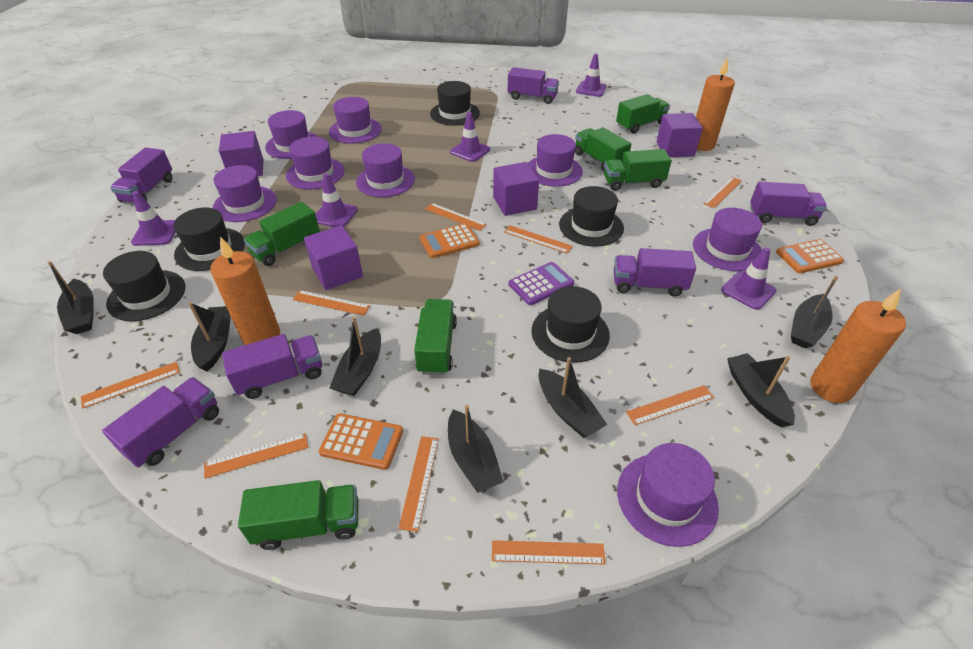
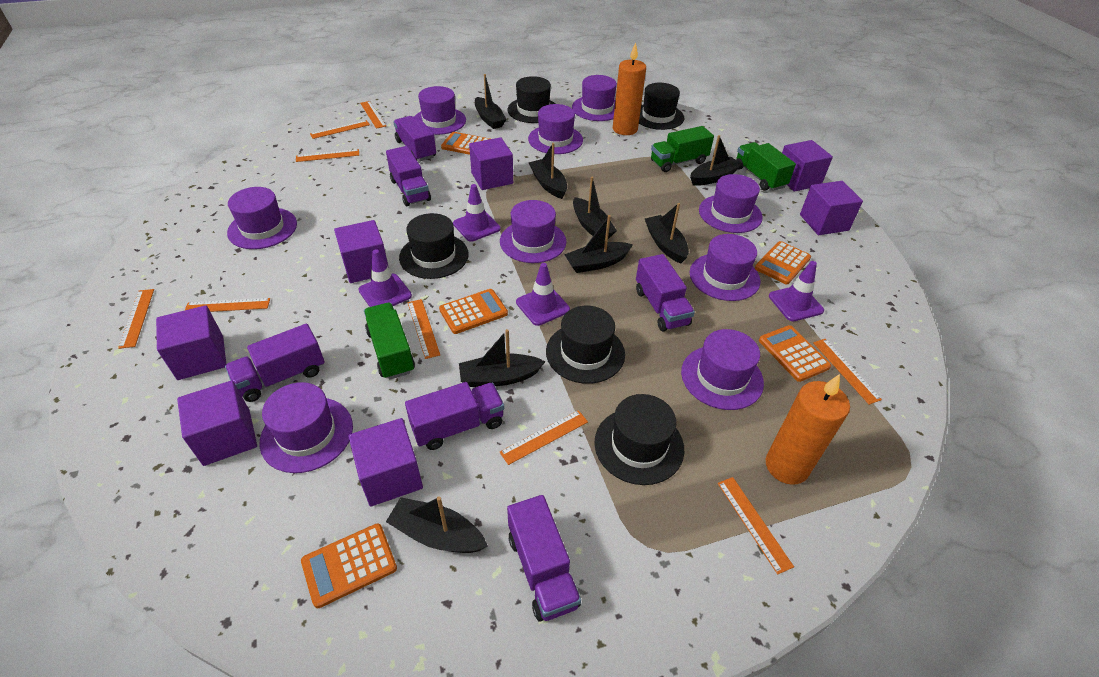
black boat: [48,261,94,334] [188,302,231,371] [330,316,381,396] [448,405,503,493] [539,357,607,438] [727,353,795,427] [791,276,838,349] = 7 -> [386,496,488,553] [459,329,545,387] [475,74,506,129] [529,143,567,199] [564,215,633,273] [573,177,617,239] [645,203,689,263] [690,135,742,186] = 8
green truck: [238,480,358,550] [243,202,320,266] [414,299,457,375] [575,127,631,172] [604,149,672,191] [616,94,670,133] = 6 -> [364,303,415,380] [651,126,714,172] [736,142,796,191] = 3
orange calculator: [319,413,403,470] [420,223,479,258] [776,239,844,273] = 3 -> [301,523,397,608] [439,289,508,334] [441,132,490,155] [755,241,811,284] [759,325,831,382] = 5
orange candle: [210,237,280,345] [696,57,735,151] [810,289,906,403] = 3 -> [613,43,646,135] [766,374,850,485] = 2
purple calculator: [509,262,574,305] = 1 -> none = 0
purple cube: [219,131,263,176] [304,225,363,290] [493,162,539,216] [657,113,703,157] = 4 -> [156,305,227,380] [177,380,257,466] [334,220,389,283] [348,418,423,507] [469,137,513,190] [782,140,833,192] [800,181,863,235] = 7
purple hat: [213,165,277,222] [265,110,318,159] [286,137,345,189] [329,97,382,144] [356,143,415,197] [528,134,583,187] [617,443,719,547] [693,208,762,271] = 8 -> [227,187,297,249] [259,382,353,473] [415,86,466,135] [500,200,566,263] [528,104,583,154] [572,75,617,121] [681,329,764,410] [689,234,761,301] [699,174,763,233] = 9
purple traffic cone: [131,191,176,246] [316,173,358,227] [450,112,490,162] [576,54,607,97] [721,247,777,310] = 5 -> [358,249,412,307] [453,184,501,242] [516,263,570,326] [769,261,824,321] = 4

